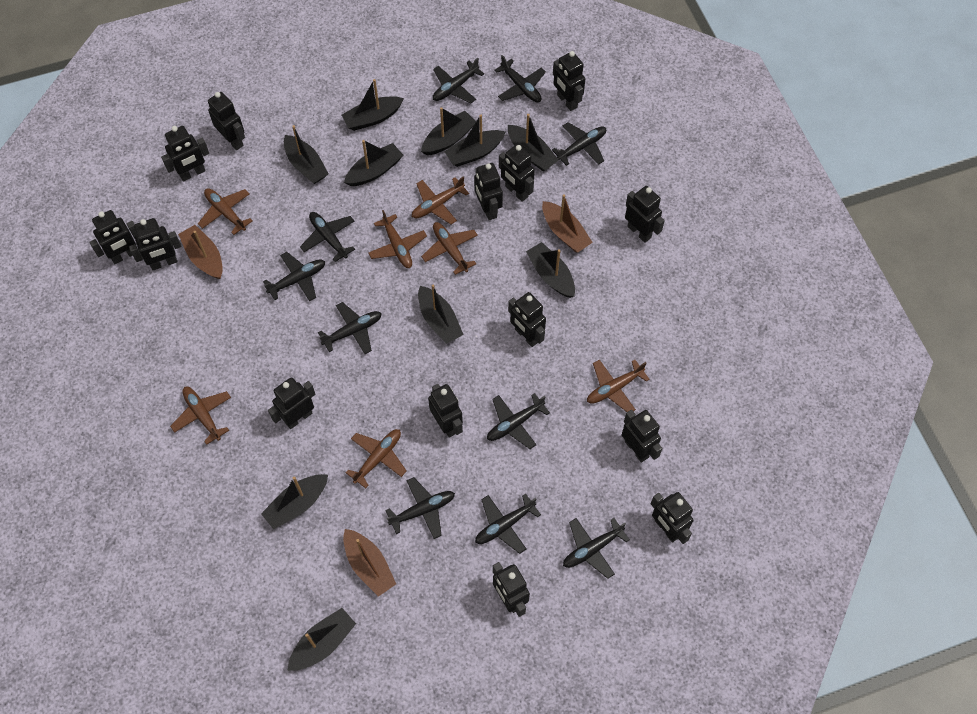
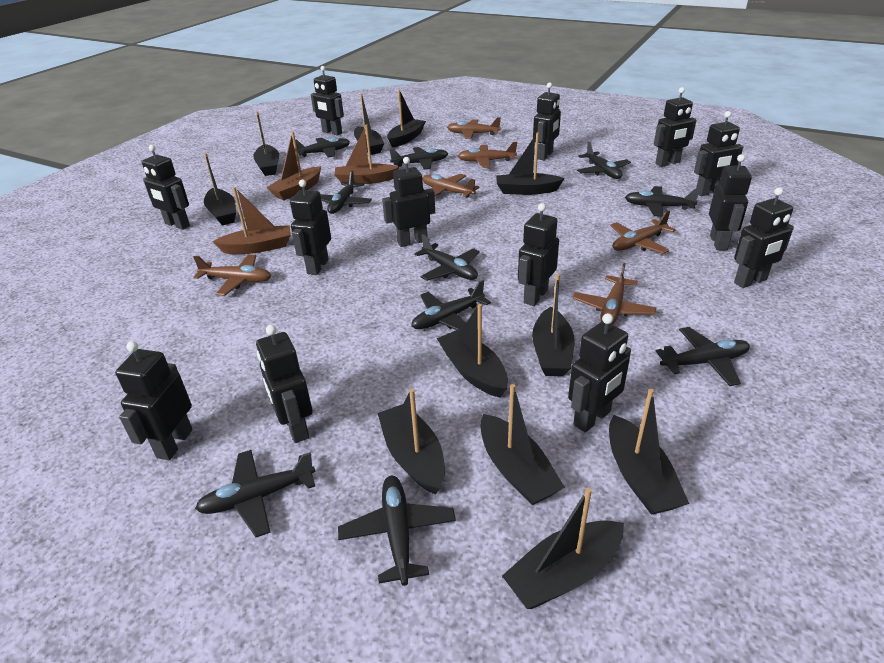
black boat: [261,474,328,529] [284,125,329,184] [287,608,356,671] [342,79,404,131] [344,140,403,186] [418,284,464,344] [421,107,476,155] [444,115,506,167] [508,114,559,171] [526,242,575,298] = 10 -> [204,153,236,225] [253,111,279,176] [354,93,384,155] [377,389,445,494] [387,90,426,148] [437,304,508,397] [480,384,565,505] [496,133,565,195] [502,487,624,609] [532,274,575,376] [609,389,689,515] = 11
black robot: [89,210,137,264] [129,218,181,270] [161,126,209,182] [208,92,245,150] [268,377,315,429] [428,384,463,437] [474,163,503,220] [493,562,530,617] [499,144,535,202] [508,292,546,347] [553,51,585,111] [622,410,663,463] [625,186,665,243] [651,492,694,544] = 14 -> [115,341,193,460] [142,145,190,230] [256,325,313,443] [290,180,331,275] [311,66,344,135] [382,157,435,247] [518,203,559,306] [533,82,561,160] [568,313,631,432] [654,87,697,167] [694,111,744,196] [709,154,752,251] [734,188,794,288] = 13
brown plane: [170,387,231,445] [198,188,253,235] [346,429,407,488] [368,210,427,268] [412,176,469,224] [421,222,478,275] [587,359,650,412] = 7 -> [193,254,271,296] [422,174,480,198] [447,117,501,139] [458,142,517,168] [572,263,656,325] [610,211,676,254] = 6

